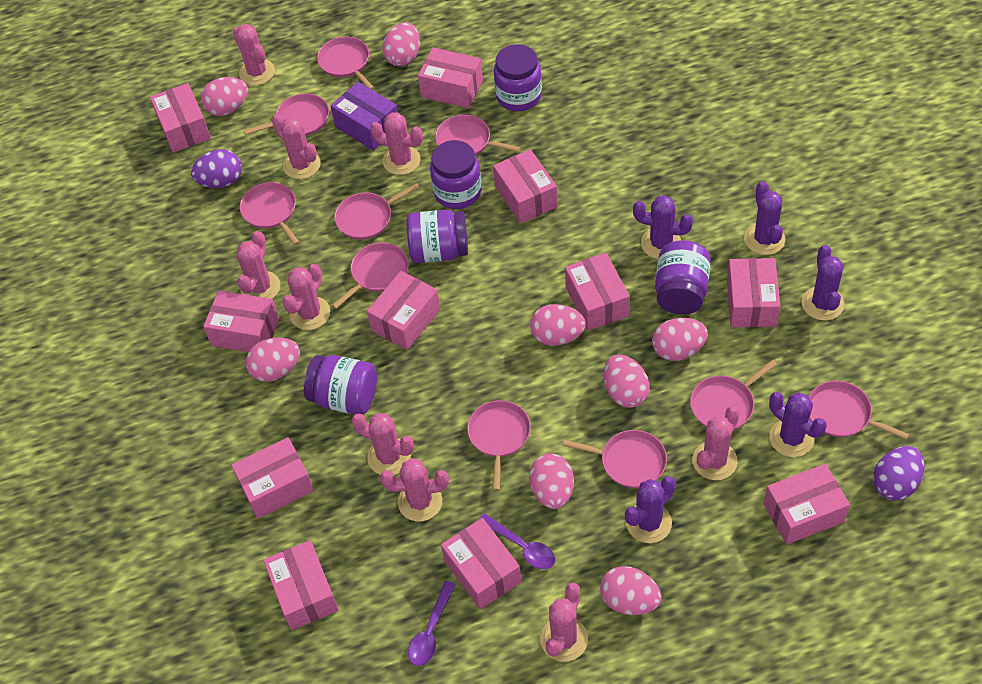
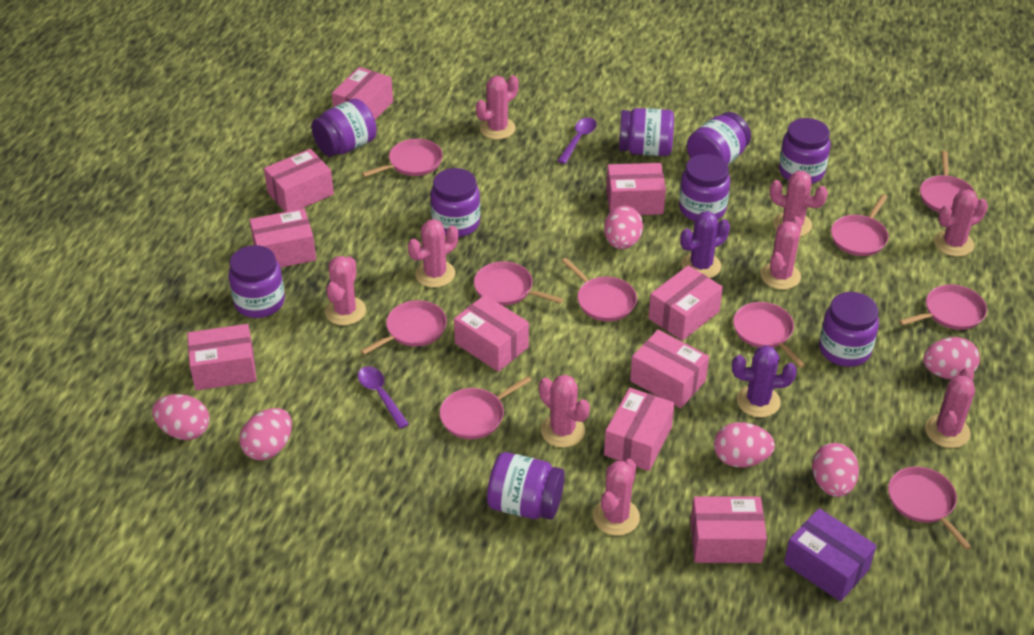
pink box: [150,83,211,153] [203,290,279,352] [231,437,314,519] [263,540,339,630] [367,271,440,350] [418,48,483,109] [441,518,521,609] [493,149,558,224] [565,253,630,331] [727,258,780,327] [764,464,850,545] = 11 -> [187,324,256,391] [250,208,316,268] [264,149,334,212] [332,67,393,120] [454,295,529,372] [604,388,675,471] [606,163,666,215] [630,330,709,408] [648,265,723,341] [690,496,767,563] = 10
pink egg: [201,77,248,116] [246,338,300,382] [382,22,420,66] [529,453,574,509] [530,304,586,346] [600,566,662,615] [604,355,650,408] [652,318,708,361] = 8 -> [152,394,209,440] [240,408,292,460] [604,206,643,249] [714,422,775,467] [812,443,859,497] [923,337,980,380] = 6
purple cactus: [625,476,676,543] [633,195,693,259] [744,181,785,255] [769,392,827,457] [802,245,844,320] = 5 -> [681,211,730,278] [732,345,797,418] = 2
purple egg: [191,149,242,188] [873,446,924,500] = 2 -> none = 0
purple jar: [304,355,377,415] [406,210,468,263] [430,140,482,209] [494,44,542,111] [655,240,711,314] = 5 -> [228,245,285,318] [311,99,377,157] [431,168,480,237] [487,452,565,520] [619,108,674,156] [679,154,730,221] [687,112,751,165] [779,118,831,184] [819,292,879,367] = 9

